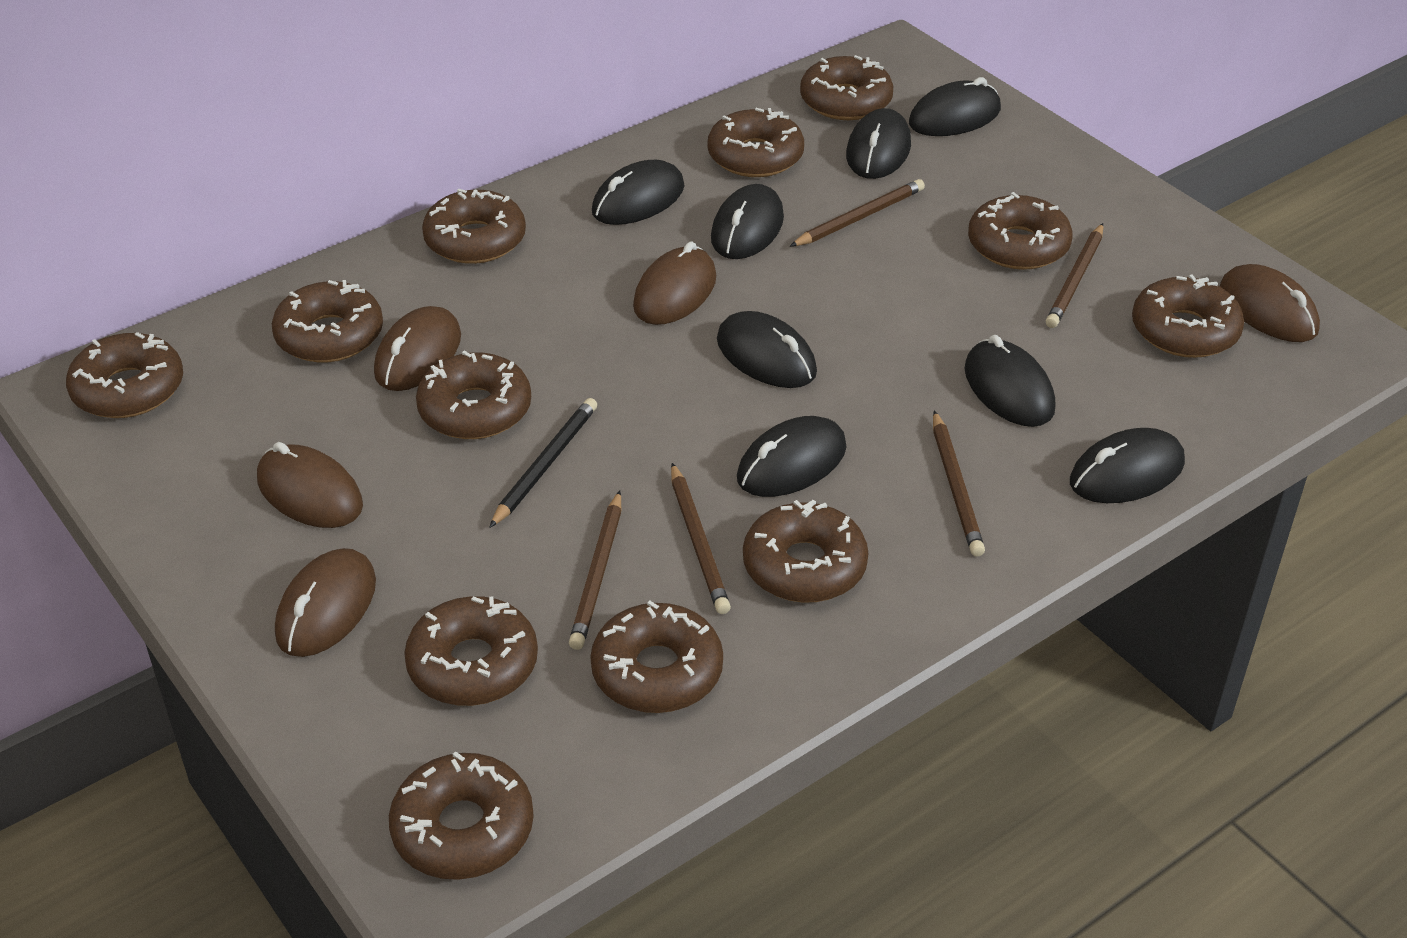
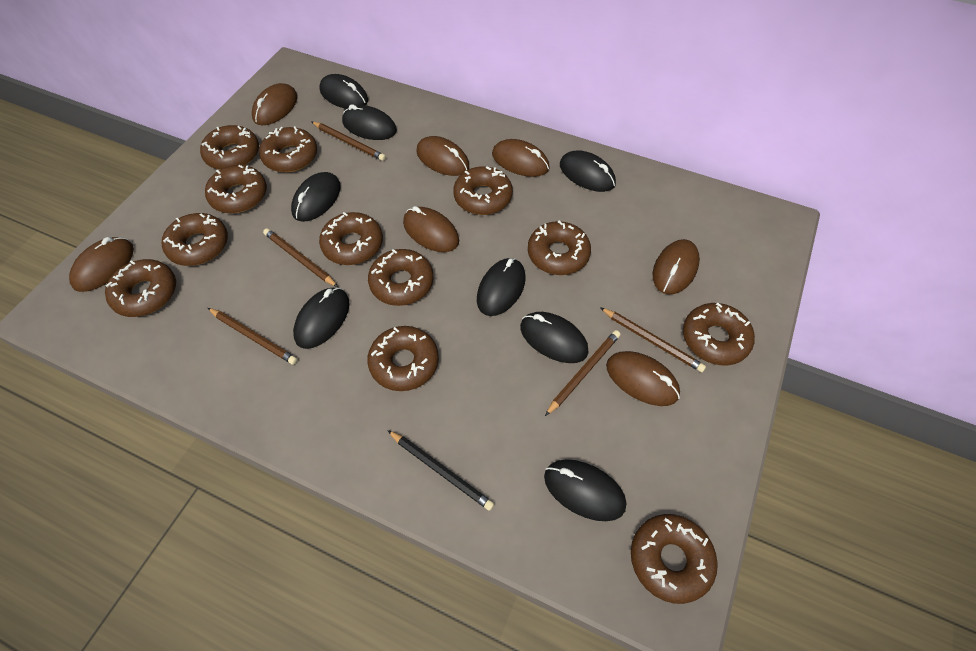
brown mouse: [257,442,363,528] [275,548,376,657] [374,306,461,391] [633,241,716,325] [1220,264,1320,342] = 5 -> [69,237,134,292] [252,83,297,125] [403,206,459,252] [416,136,469,176] [492,139,550,177] [606,351,680,406] [653,239,700,295] = 7

